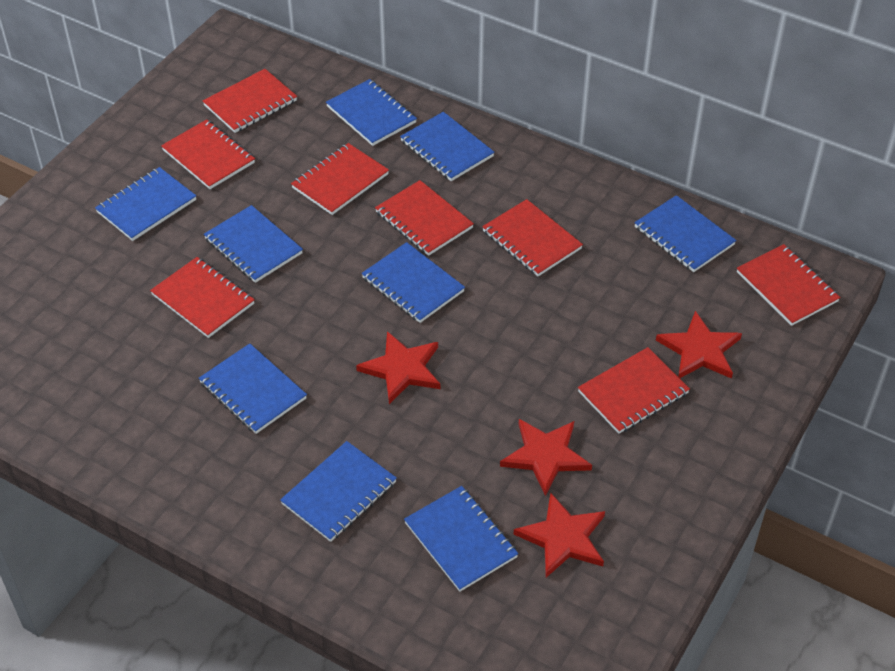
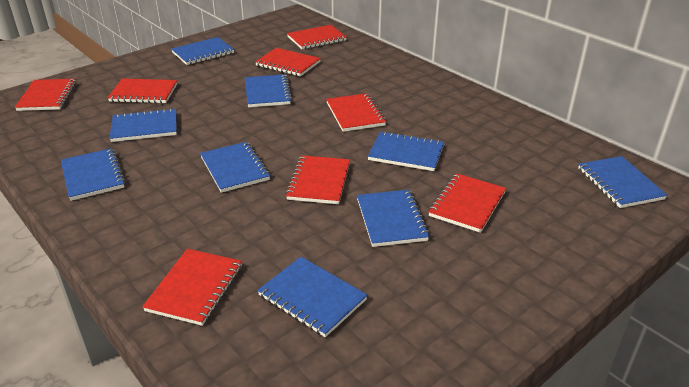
red star: [356,331,440,404] [500,419,592,496] [513,492,605,578] [656,311,742,379] = 4 -> none = 0

